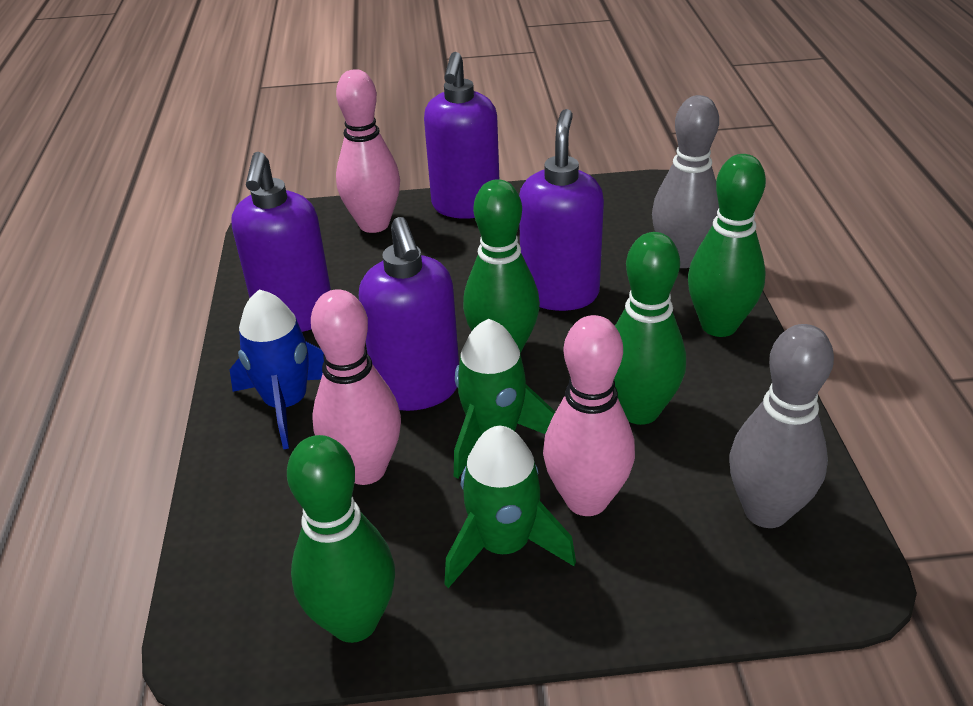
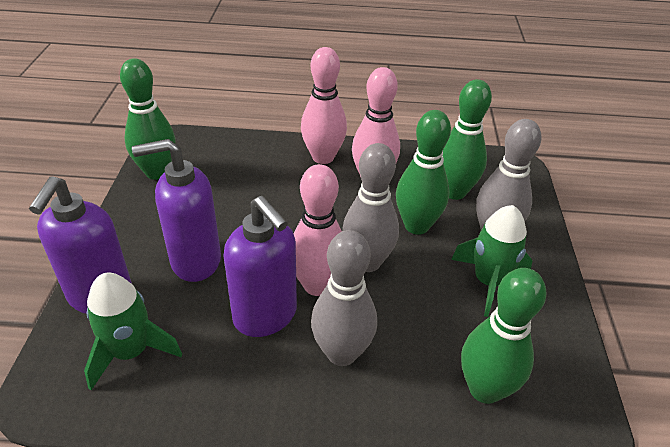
blue rocket: [230,289,324,449] = 1 -> none = 0
grey bowling pin: [652,95,719,268] [730,324,834,528] = 2 -> [311,230,377,366] [342,143,399,272] [476,119,542,230] = 3
purple soap dispenser: [231,152,331,332] [359,217,459,411] [424,52,499,219] [519,109,604,311] = 4 -> [29,176,132,314] [132,139,221,282] [223,196,297,337] = 3

